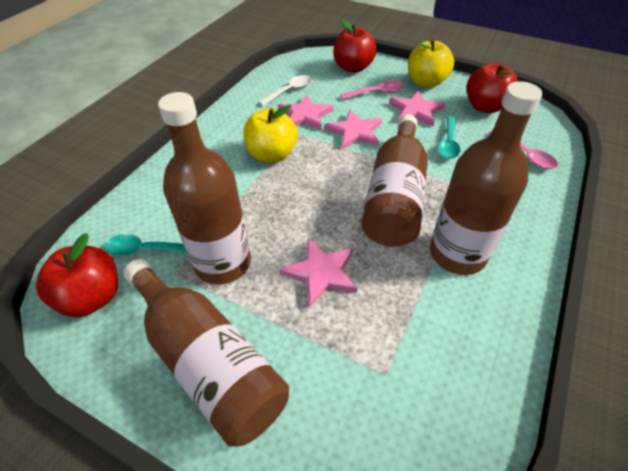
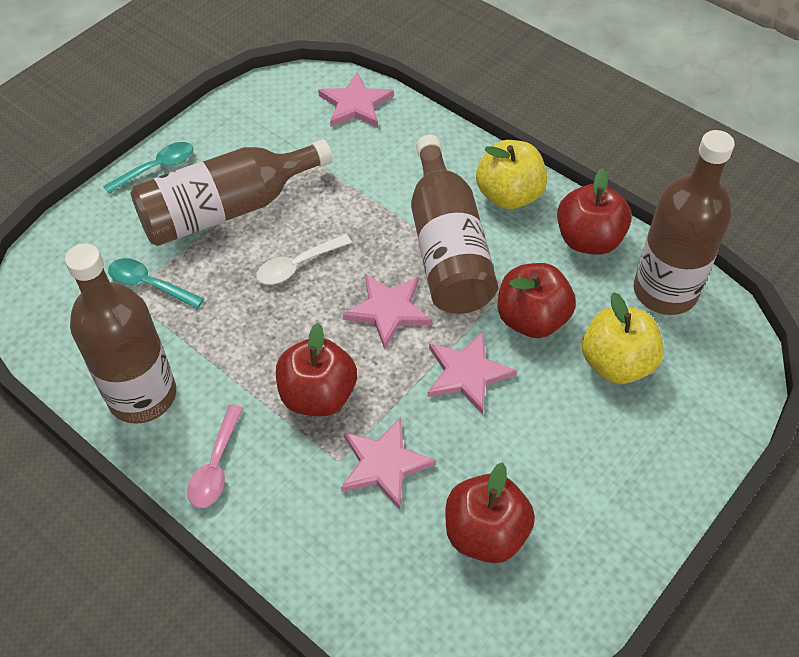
pink spoon: [340,81,404,99] [488,131,558,169] = 2 -> [187,404,243,508] = 1
red apple: [36,233,118,317] [333,19,377,73] [467,63,518,113] = 3 -> [276,323,357,416] [446,462,535,563] [498,263,576,338] [557,168,632,255] = 4

